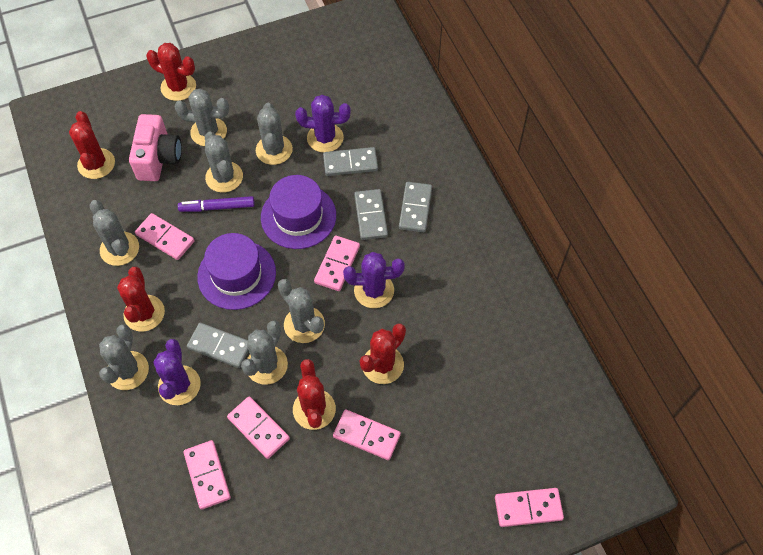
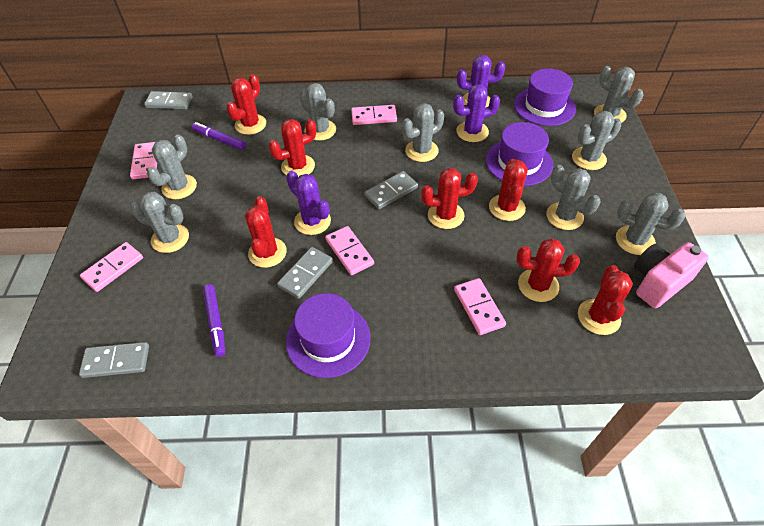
grey cactus: [89,200,139,266] [99,324,149,390] [174,88,229,146] [205,131,243,193] [241,320,288,385] [256,103,293,165] [278,279,325,343] = 7 -> [130,192,189,253] [147,134,197,199] [299,83,336,141] [402,103,444,162] [546,165,600,230] [572,111,621,170] [594,66,644,123] [616,193,685,255] = 8
pink domino: [135,213,194,260] [183,440,231,510] [227,396,290,459] [314,235,360,291] [333,409,401,460] [495,488,564,527] = 6 -> [80,242,143,292] [130,142,157,179] [325,226,374,275] [351,105,397,125] [454,278,506,335] = 5
purple hat: [197,233,276,310] [261,175,336,249] = 2 -> [286,293,371,378] [486,122,553,186] [514,68,576,126] = 3
purple marker: [178,196,255,212] = 1 -> [192,122,246,150] [203,284,226,357] = 2
red cactus: [69,111,115,179] [117,267,165,332] [146,43,196,101] [293,359,336,430] [360,323,406,384] = 5 -> [226,74,266,135] [245,196,287,268] [268,119,317,177] [421,168,478,229] [489,159,528,221] [517,238,580,302] [578,265,633,335] = 7

